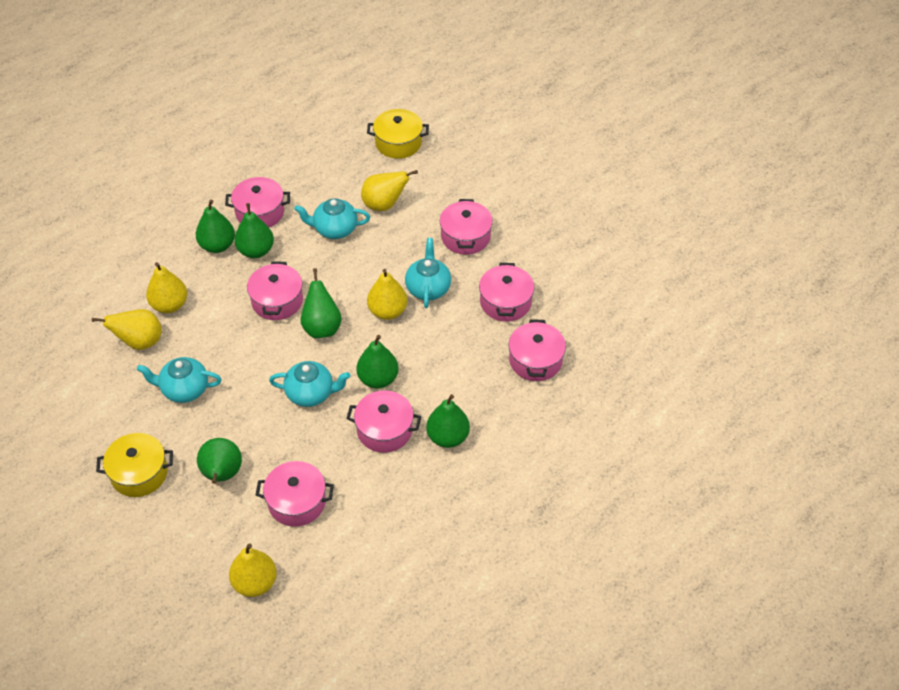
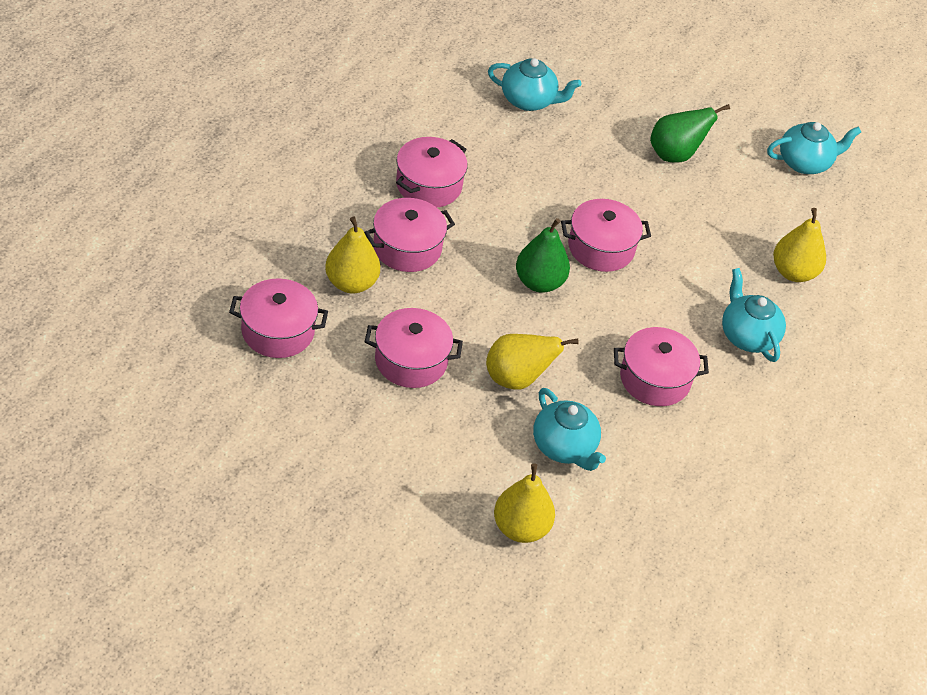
green pear: [196,200,235,253] [197,438,242,484] [235,203,274,258] [300,268,342,338] [356,335,399,389] [426,394,470,448] = 6 -> [516,218,570,293] [650,104,730,163] = 2
pink pot: [225,177,290,227] [247,261,303,320] [256,461,334,527] [346,390,422,453] [440,199,493,255] [479,263,534,322] [508,319,566,381] = 7 -> [229,278,328,358] [364,198,455,272] [365,308,463,388] [396,137,468,208] [561,199,651,272] [614,327,709,406] = 6
yellow pear: [92,309,162,350] [146,262,187,313] [229,543,277,597] [361,170,418,211] [367,269,407,320] = 5 -> [325,217,380,293] [486,334,579,390] [494,463,555,543] [773,208,826,282] = 4
yellow pot: [96,433,173,497] [367,109,429,159] = 2 -> none = 0

